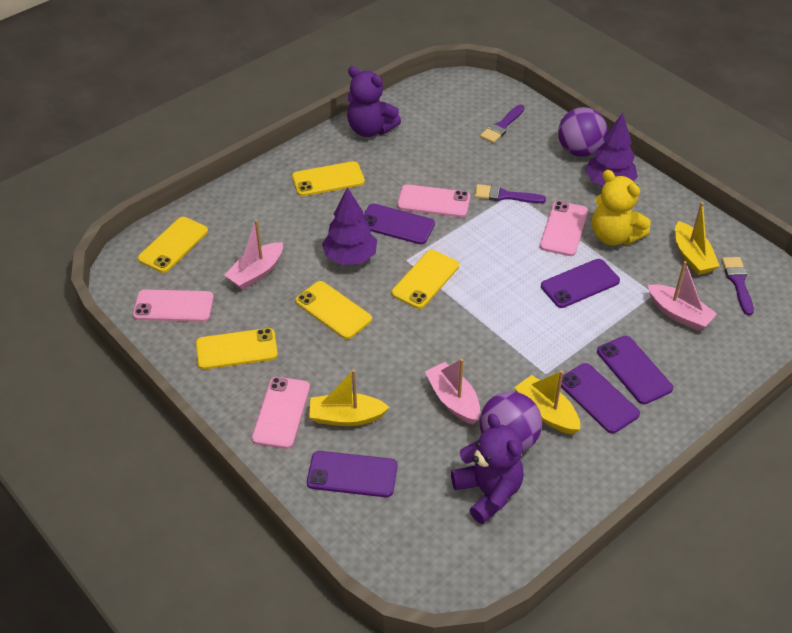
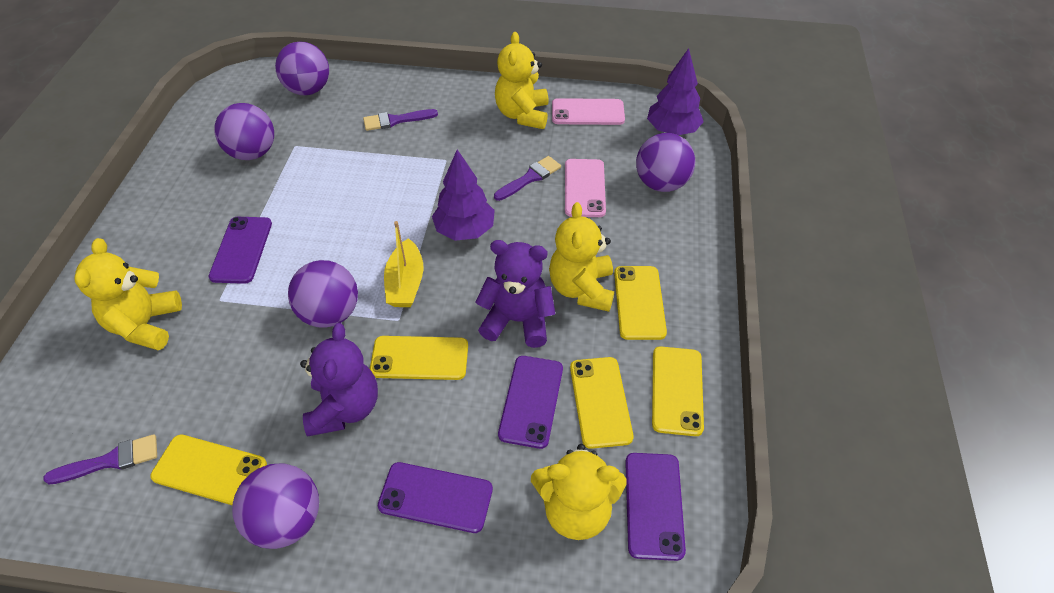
pink boat: [224,219,283,290] [425,358,480,424] [648,261,717,331] = 3 -> none = 0
pink phone: [133,289,214,322] [252,377,310,449] [397,184,470,217] [540,201,588,256] = 4 -> [552,98,625,125] [565,159,606,217] = 2
purple ball: [480,392,542,452] [558,107,608,157] = 2 -> [214,103,274,160] [232,463,319,549] [275,41,329,96] [288,260,358,328] [636,133,695,192] = 5
purple phone: [307,451,397,497] [363,203,435,244] [541,259,620,308] [561,363,640,433] [597,336,673,404] = 5 -> [209,217,272,284] [378,462,493,533] [498,356,563,449] [625,453,686,561] = 4
yellow boat: [309,369,389,426] [514,370,580,434] [675,202,720,275] = 3 -> [384,221,424,307] = 1
yellow teddy bear: [592,170,650,245] = 1 -> [75,238,182,350] [495,32,549,129] [531,444,627,540] [549,202,614,312] = 4

